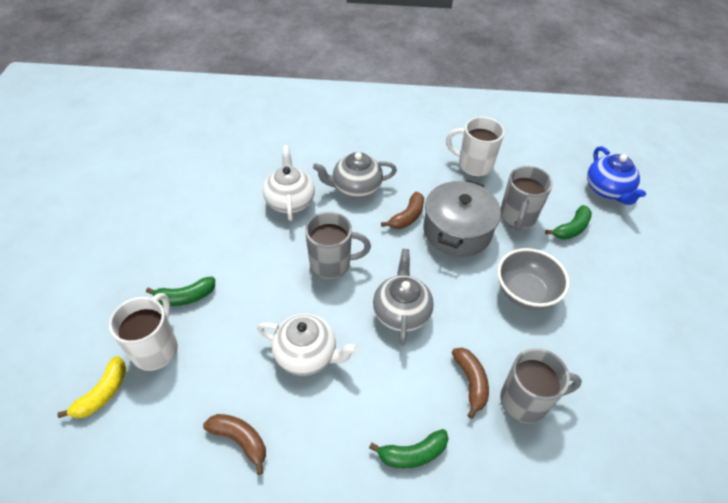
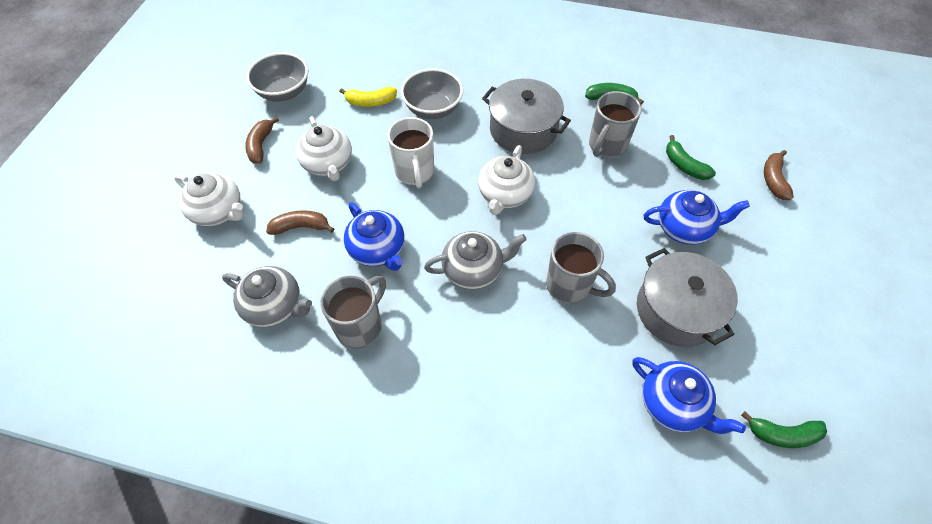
blue teapot: [587,146,646,205] = 1 -> [344,202,404,271] [633,357,746,434] [644,190,750,245] = 3
grey bowl: [497,248,569,310] = 1 -> [246,52,308,102] [401,68,463,119] = 2
grey pot: [423,180,501,257] = 1 -> [482,79,571,154] [637,248,738,347] = 2
white mug: [109,293,178,371] [446,117,505,177] = 2 -> [387,117,434,188] = 1
white teapot: [257,314,358,375] [263,145,315,221] = 2 -> [174,173,244,226] [296,116,352,181] [478,145,535,215] = 3

